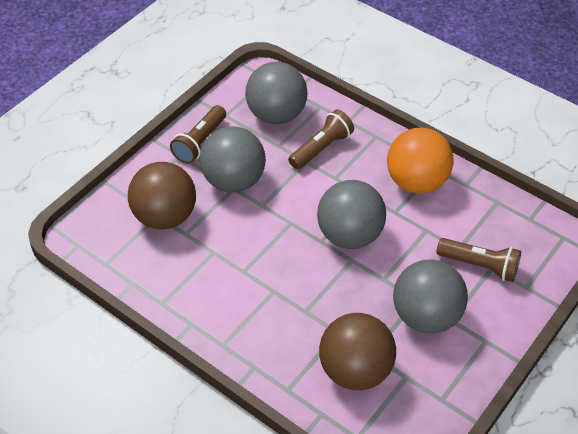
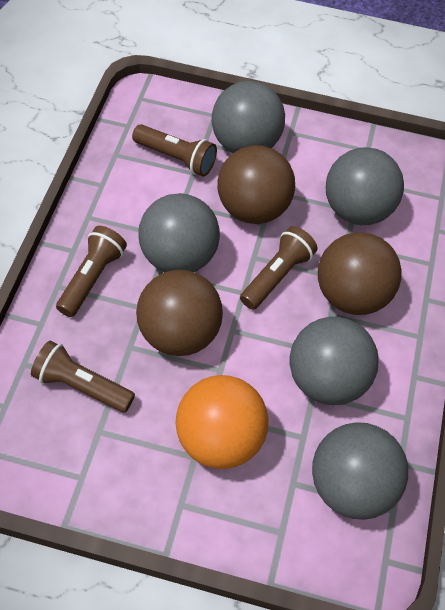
brown ball: [128,162,196,230] [319,313,396,390] = 2 -> [136,270,223,356] [217,145,295,224] [318,232,401,315] = 3
brown flashlight: [170,105,226,164] [288,109,354,170] [436,238,521,282] = 3 -> [31,341,135,412] [56,226,127,317] [132,124,217,176] [240,226,317,310] = 4
grey ball: [200,127,266,192] [245,62,307,124] [317,180,386,249] [393,259,468,334] = 4 -> [138,193,220,272] [212,81,285,153] [290,317,379,405] [312,422,408,520] [326,147,404,225] = 5

